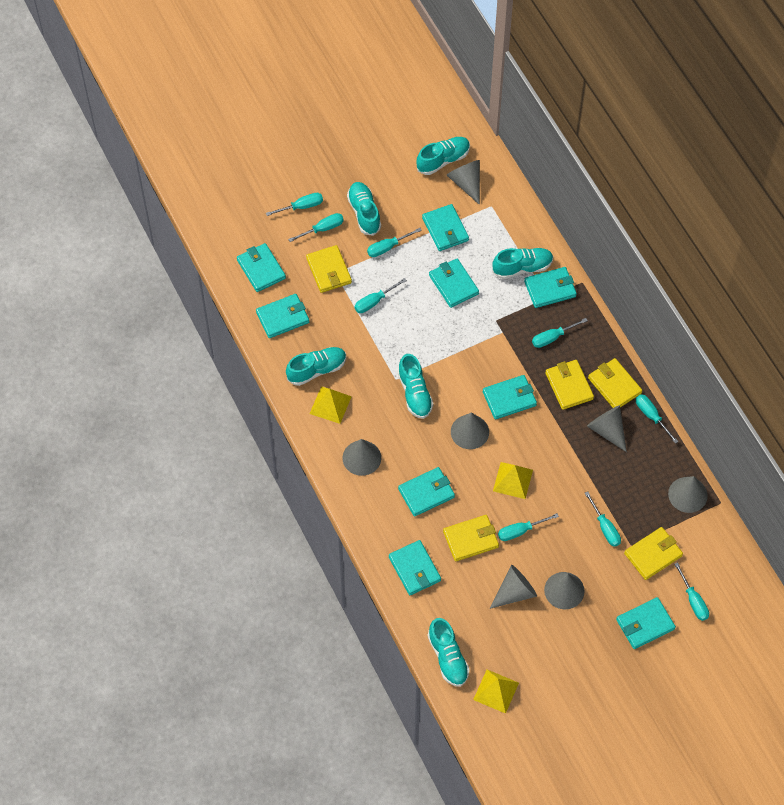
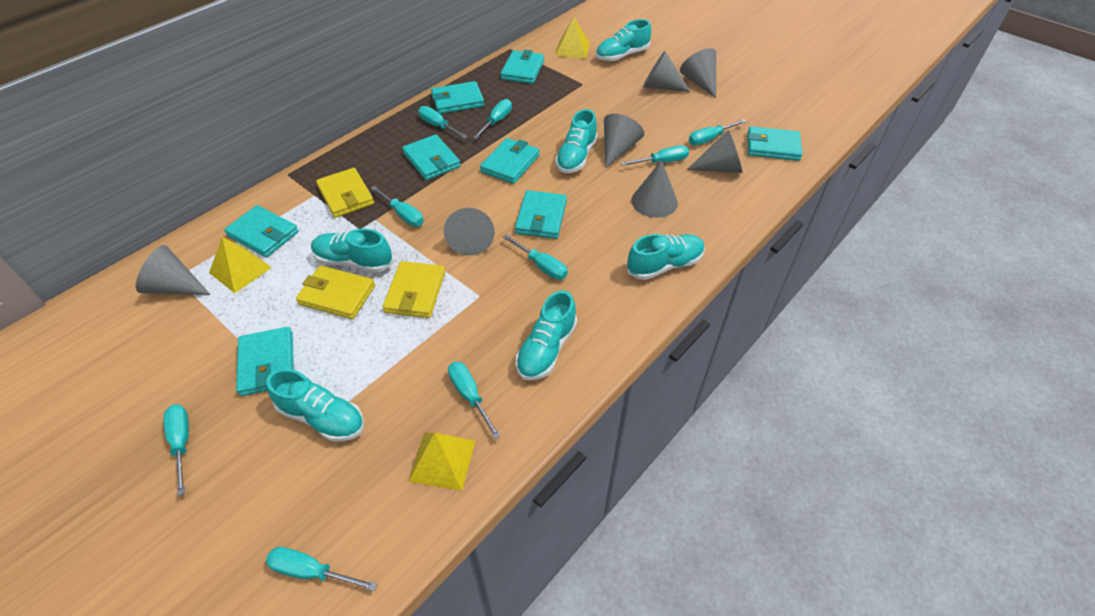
turquoise wallet: [237,243,286,292] [256,294,309,338] [389,540,441,595] [398,467,455,517] [422,204,469,251] [429,259,479,308] [483,375,537,419] [524,267,577,308] [616,597,676,649] = 9 -> [224,205,299,257] [236,327,294,396] [402,134,461,180] [431,81,484,114] [480,138,540,184] [500,50,544,84] [515,190,567,239] [748,126,802,161] = 8
yellow wallet: [306,245,352,293] [443,515,499,561] [545,360,594,410] [588,358,642,408] [624,527,683,580] = 5 -> [296,266,375,319] [316,168,374,218] [383,261,445,318] = 3

